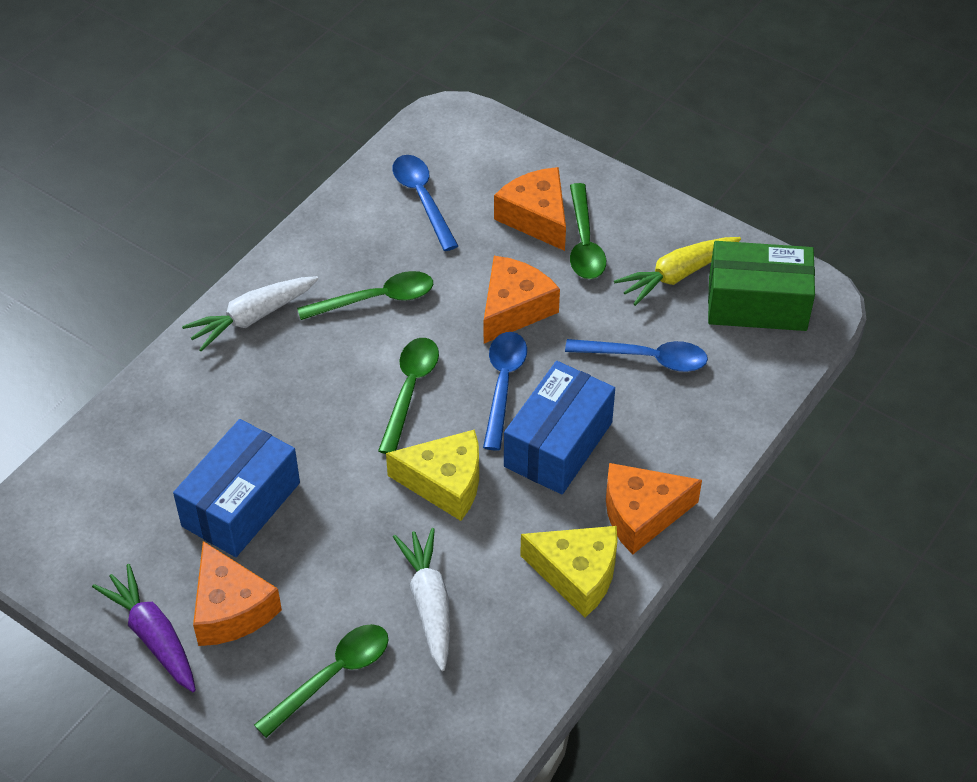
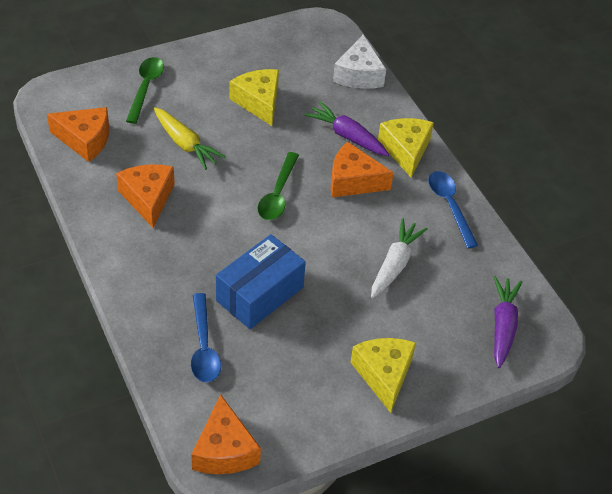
blue box: [173,419,300,557] [504,361,615,494] = 2 -> [216,234,306,329] = 1
blue spoon: [393,155,458,251] [483,332,527,451] [565,339,708,372] = 3 -> [191,293,221,382] [428,171,478,249] = 2
green box: [708,241,815,331] = 1 -> none = 0
green spoon: [254,624,389,738] [297,271,433,320] [378,338,439,454] [570,183,606,279] = 4 -> [126,57,164,124] [258,152,299,220] = 2
purple carrot: [92,564,196,692] = 1 -> [304,101,389,156] [494,276,522,368] = 2
white carrot: [182,276,318,351] [393,528,450,671] = 2 -> [371,218,428,298] = 1
white cheese: none = 0 -> [333,35,386,89] = 1
yellow cheese: [386,429,479,521] [520,526,617,618] = 2 -> [230,69,279,126] [350,338,416,413] [378,118,434,177] = 3

